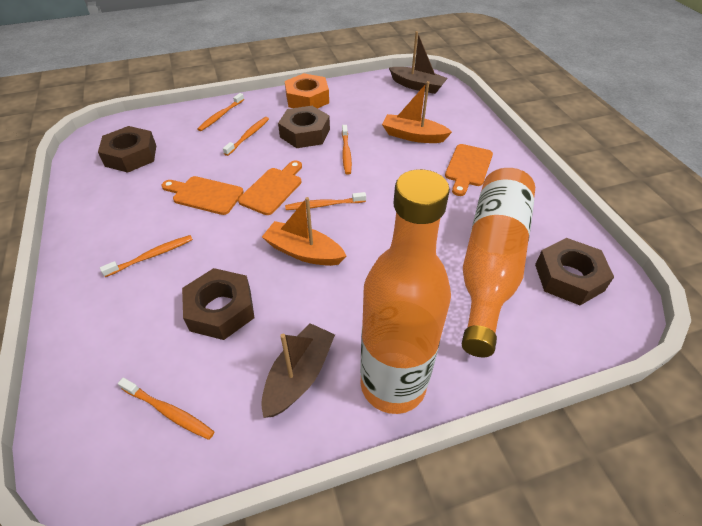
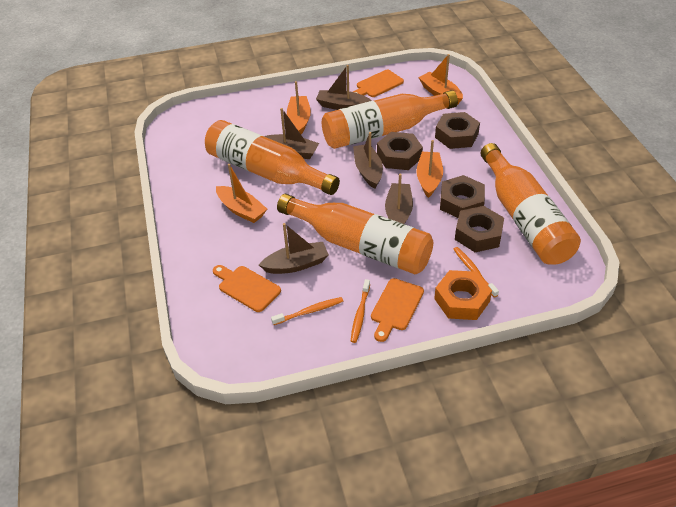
brown boat: [261,323,335,418] [389,31,448,94] = 2 -> [259,223,329,274] [265,108,319,159] [316,65,372,110] [353,132,383,189] [385,174,413,224] = 5
orange boat: [262,197,346,266] [382,81,452,143] = 2 -> [216,164,267,223] [287,81,311,134] [416,140,443,198] [418,54,463,104] = 4
orange bottle: [360,169,451,414] [462,168,535,357] = 2 -> [205,120,340,195] [277,194,433,274] [322,90,458,149] [480,143,581,265] = 4
orange toothbrush: [100,235,193,277] [118,378,215,440] [197,93,244,131] [223,117,269,156] [285,192,366,210] [342,125,352,175] = 6 -> [271,297,343,325] [351,279,370,343] [453,247,499,297] = 3

